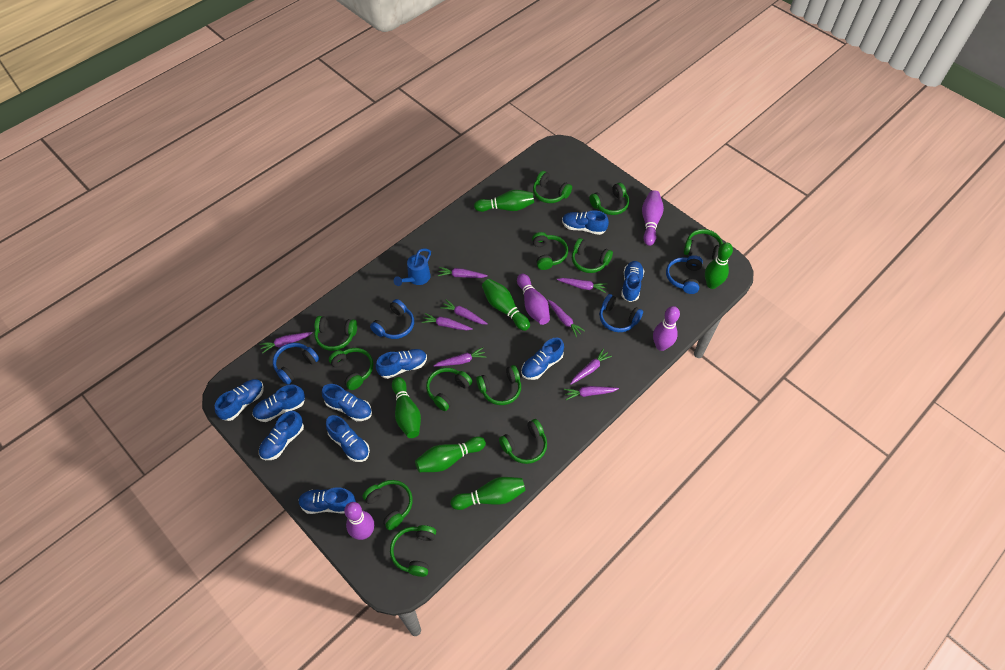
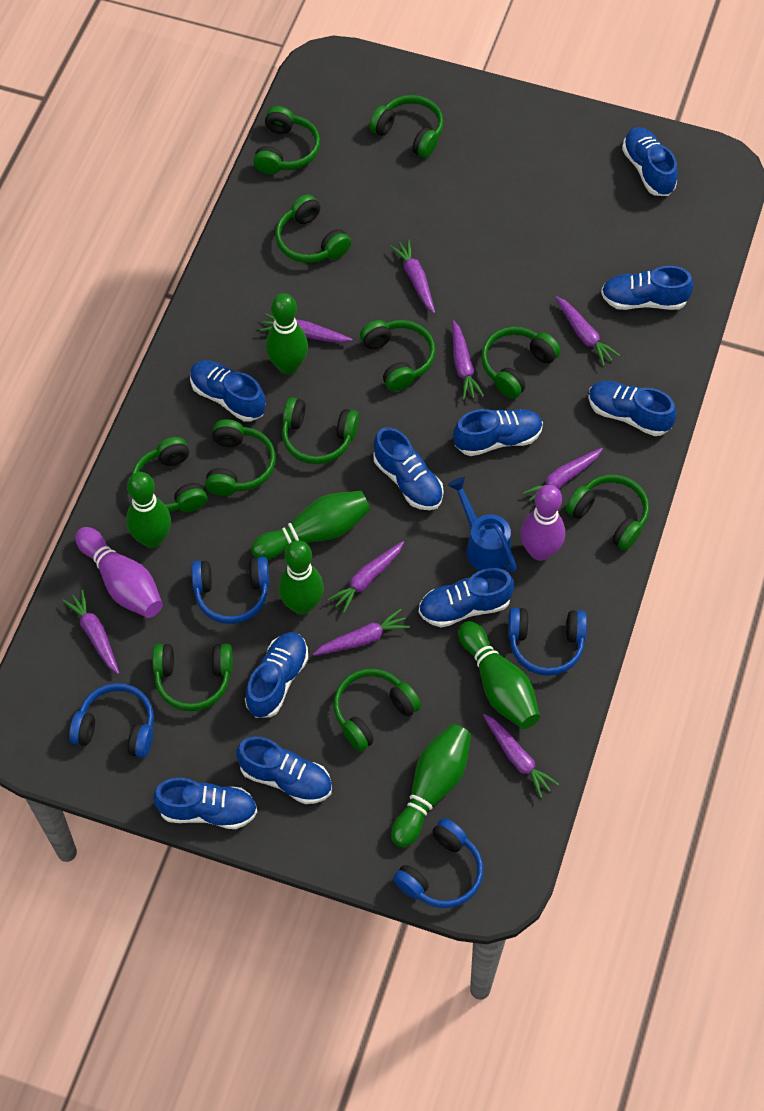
green headphones: [314,316,357,351] [329,348,373,390] [363,480,413,530] [390,525,436,577] [426,368,473,411] [476,365,521,405] [499,419,547,464] [532,232,568,270] [533,171,572,203] [572,238,613,273] [589,182,629,215] [684,229,723,260] = 12 -> [132,437,207,512] [153,644,233,711] [205,419,276,496] [253,106,320,174] [275,194,351,263] [282,397,359,464] [334,669,421,751] [360,320,435,392] [369,95,444,158] [481,327,561,399] [566,475,649,551] = 11
purple bowling pin: [344,502,374,540] [517,274,550,325] [642,190,664,246] [653,306,680,351] = 4 -> [75,527,163,618] [521,485,565,561] = 2

